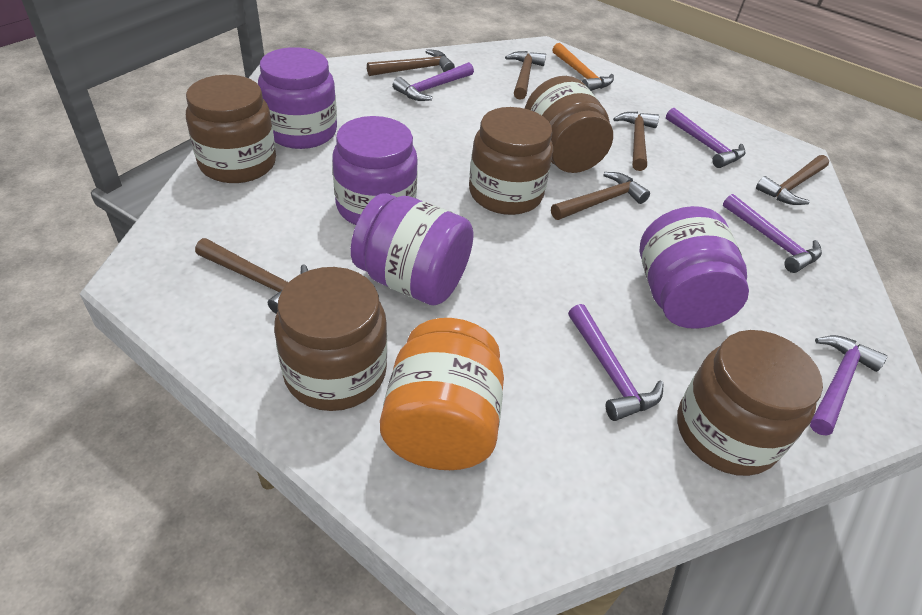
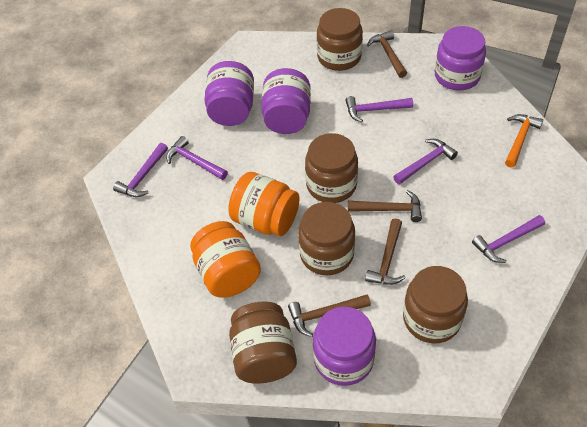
brown hammer: [195,238,308,314] [367,49,455,76] [505,51,546,100] [551,172,650,220] [613,112,659,171] [756,155,829,205] = 6 -> [288,294,371,337] [348,190,422,222] [365,218,406,285] [367,30,407,78] = 4
orange jar: [380,318,504,470] = 1 -> [190,221,261,298] [228,172,300,236] = 2

